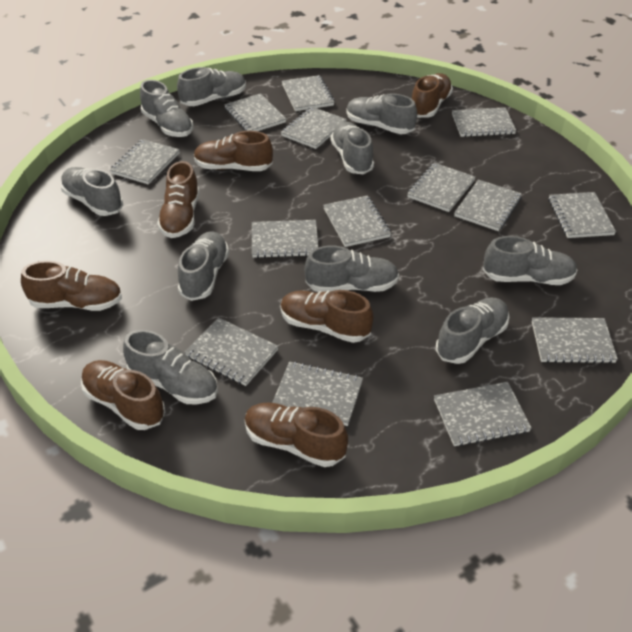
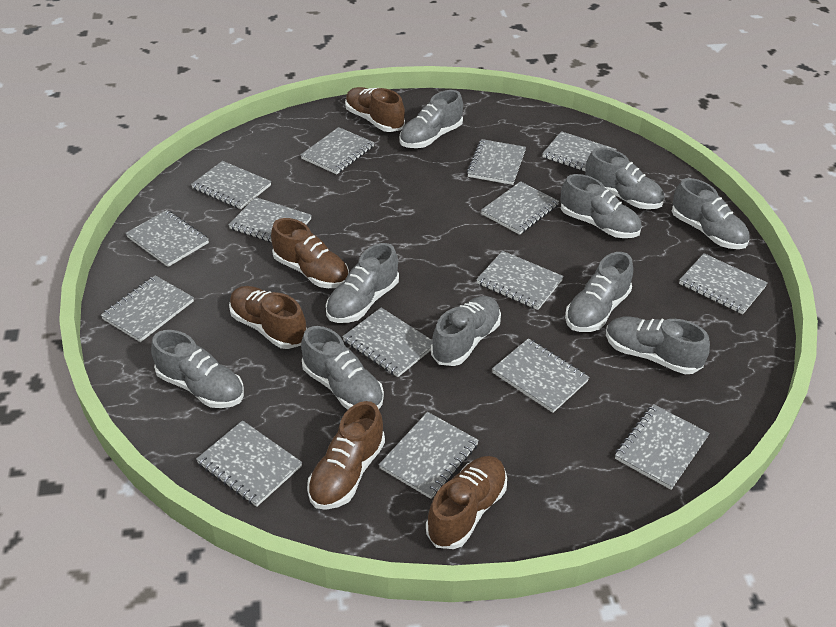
brown shoe: [21,261,122,311] [81,360,165,430] [157,161,200,238] [194,131,273,171] [245,403,348,467] [281,290,373,343] [412,73,453,118] = 7 -> [229,286,307,349] [271,218,349,288] [307,401,385,510] [345,87,405,132] [426,456,507,549] = 5
grey notebook: [110,139,180,185] [184,318,279,386] [224,93,286,131] [252,220,318,258] [272,361,363,426] [281,107,347,149] [282,75,335,111] [323,195,391,247] [407,163,476,212] [434,382,532,446] [452,107,516,137] [454,180,522,231] [532,317,618,364] [548,192,616,238] = 14 -> [101,275,194,342] [126,210,209,267] [191,161,271,209] [196,420,302,507] [228,197,312,242] [301,127,374,174] [342,308,433,377] [379,412,479,499] [467,139,526,185] [476,251,564,310] [481,181,559,235] [492,338,589,413] [542,131,616,171] [615,404,710,490] [679,253,768,314] = 15

